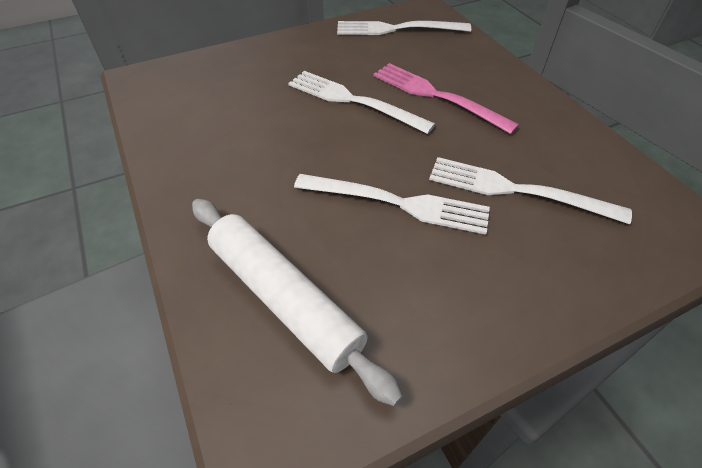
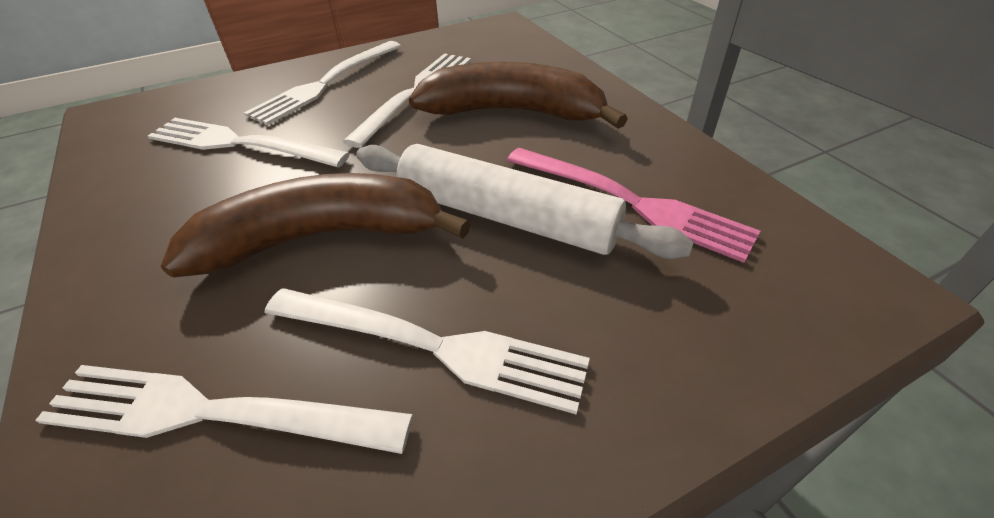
brown banana: none = 0 -> [160,173,471,278] [409,62,627,129] = 2
white fork: [288,71,435,134] [294,174,490,235] [337,21,471,35] [429,157,632,224] = 4 -> [35,365,413,454] [148,118,350,168] [244,41,401,125] [264,288,590,415] [343,53,471,148] = 5

